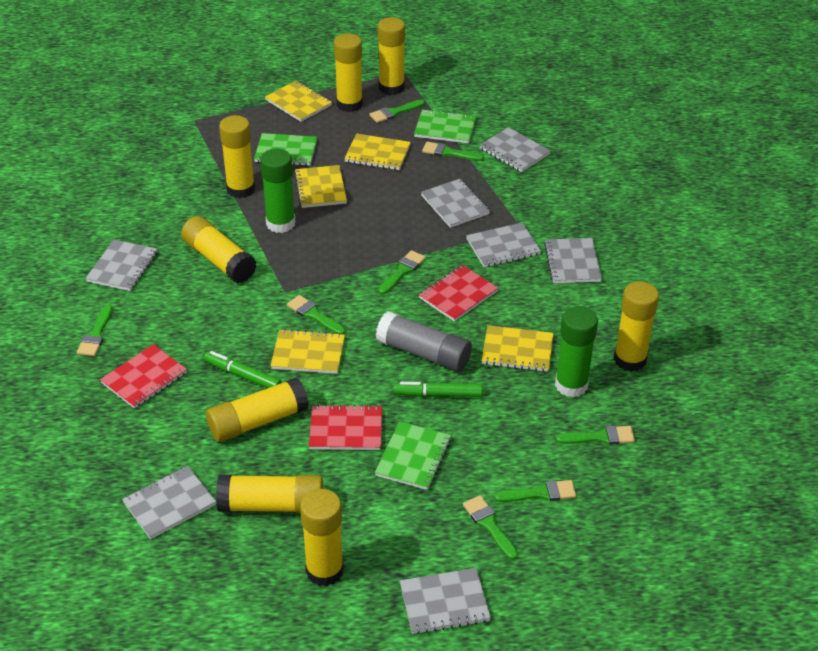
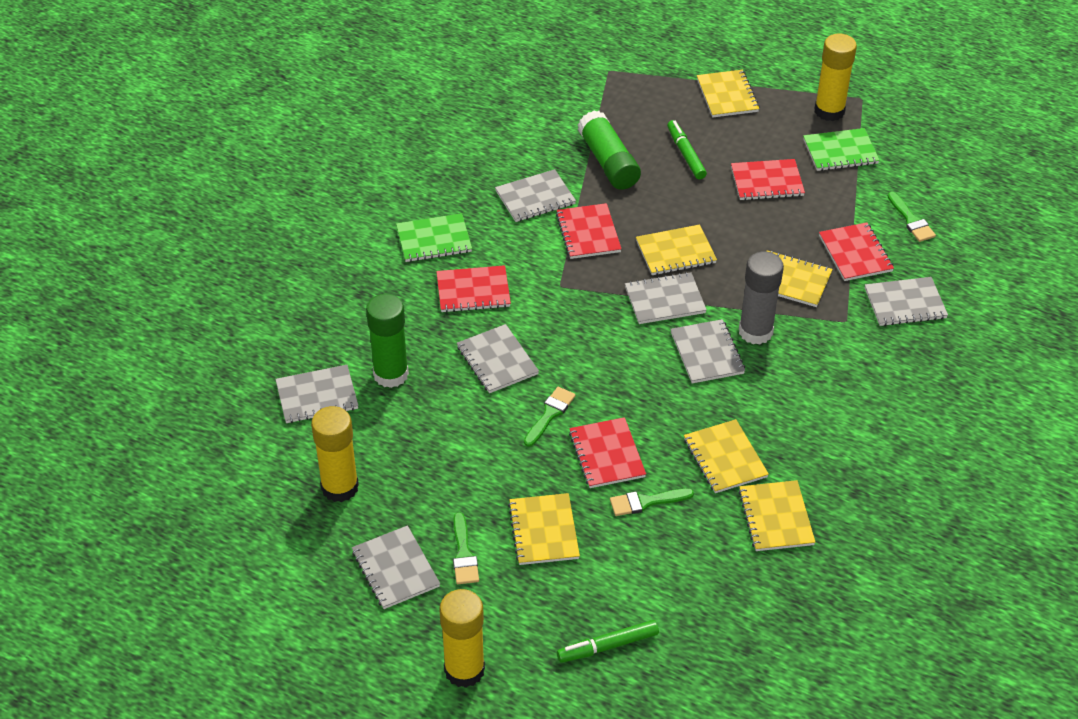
green brush: [77,305,112,356] [287,295,345,334] [369,99,425,123] [379,250,426,294] [422,142,484,161] [463,495,518,560] [495,480,576,502] [556,425,635,445] = 8 -> [453,512,479,584] [524,387,576,447] [610,488,694,516] [887,192,936,242] = 4
green notebook: [254,133,317,166] [375,421,451,490] [414,109,476,143] = 3 -> [396,213,472,262] [803,128,880,171] = 2
red notebook: [100,344,187,409] [309,404,382,450] [419,265,498,322] = 3 -> [436,265,511,313] [556,203,621,259] [569,417,646,488] [731,159,805,200] [819,222,894,281] = 5
yellow glue stick: [181,216,257,283] [206,377,309,442] [216,475,323,513] [219,115,255,198] [300,489,344,586] [334,33,363,112] [378,17,405,95] [614,281,659,372] = 8 -> [311,406,359,502] [439,589,485,688] [814,34,857,121] = 3
yellow notebook: [265,81,332,122] [270,329,345,374] [294,165,347,208] [344,134,411,170] [482,325,553,372] = 5 -> [508,493,580,565] [636,224,717,275] [684,419,769,493] [697,70,760,117] [738,480,815,551] [766,251,833,307] = 6

